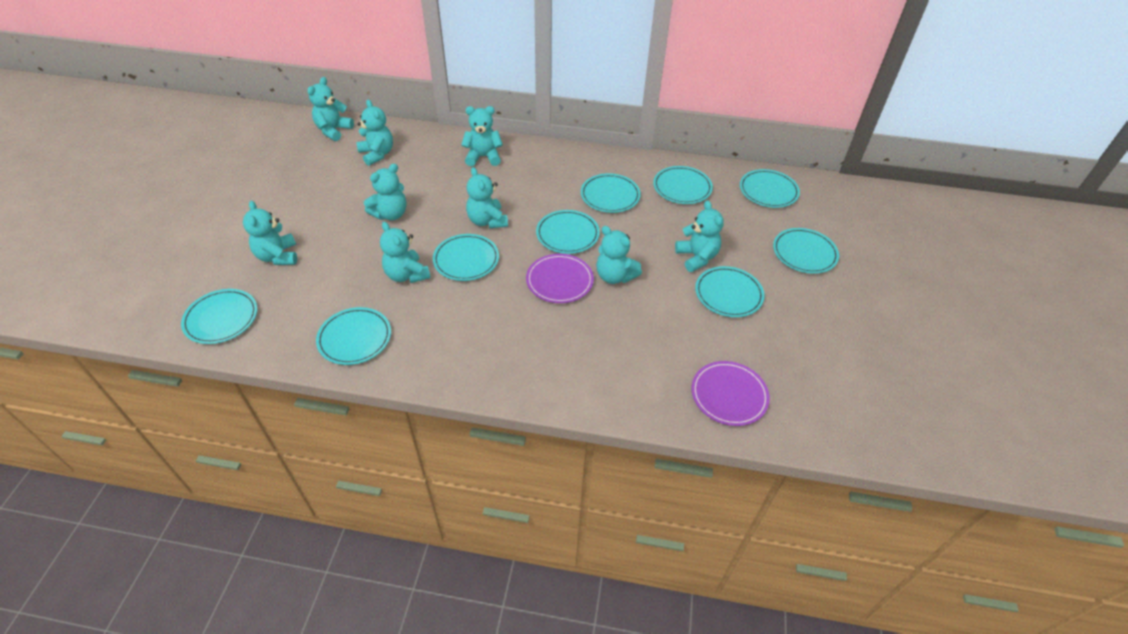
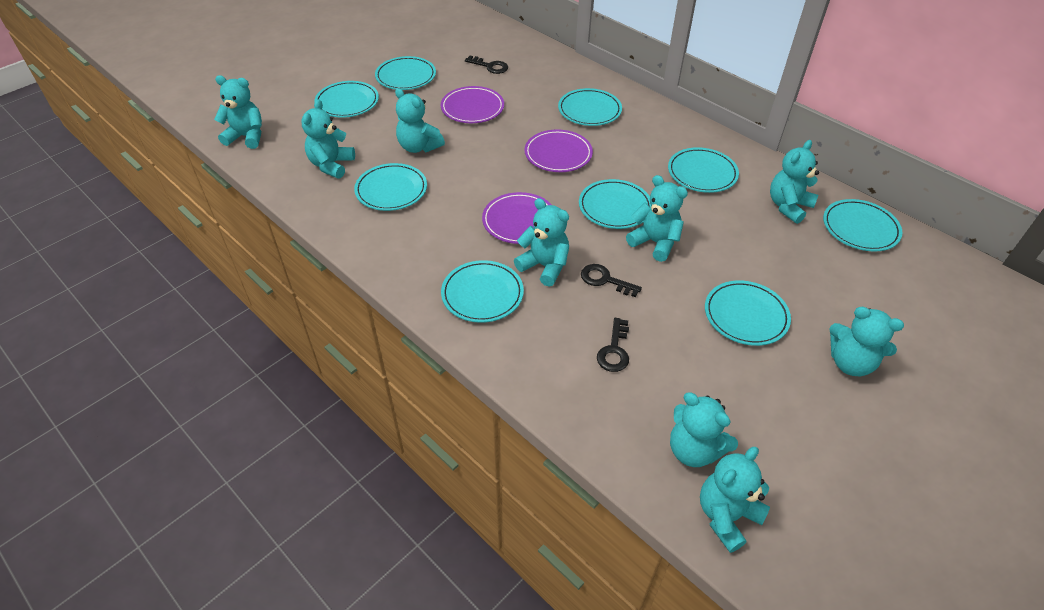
black key: none = 0 -> [465,56,508,74] [581,264,642,297] [597,318,629,372] = 3
purple plate: [526,254,594,303] [691,361,770,426] = 2 -> [441,86,504,123] [482,192,552,244] [524,129,593,172] = 3

